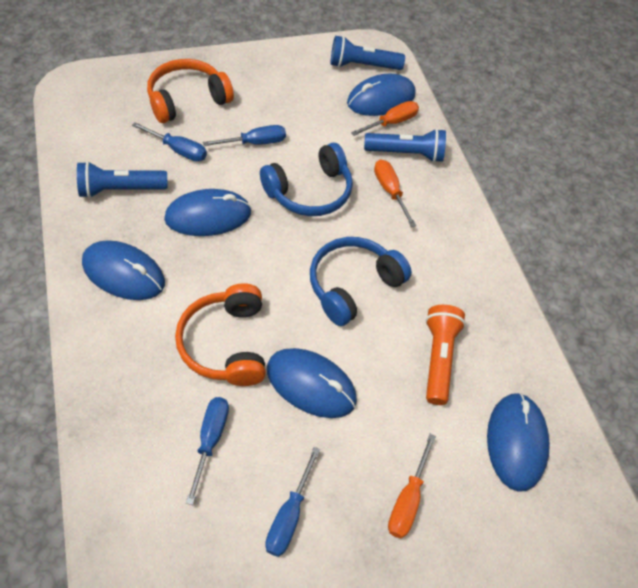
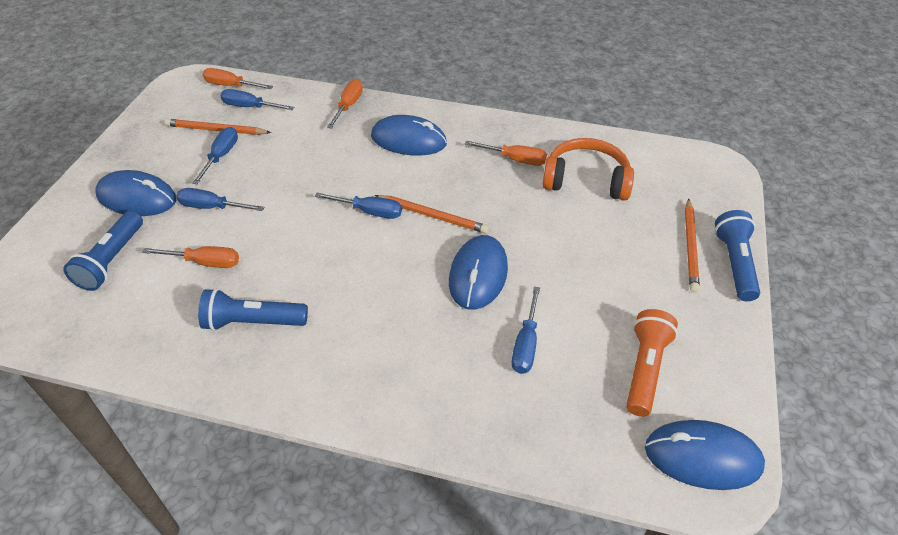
blue headphones: [260,143,353,216] [310,237,412,326] = 2 -> none = 0
blue mouse: [82,240,165,300] [164,189,252,236] [267,348,357,418] [347,74,416,116] [487,393,550,492] = 5 -> [95,170,177,216] [371,115,447,156] [449,235,508,310] [645,420,765,490] = 4
blue screwdriver: [132,122,207,162] [186,397,229,505] [203,125,286,146] [265,447,320,557] = 4 -> [176,188,264,211] [192,127,238,184] [221,89,294,110] [315,193,402,219] [512,287,540,374] = 5
orange headphones: [147,59,234,123] [175,283,266,386] = 2 -> [543,138,634,201] = 1
orange pencil: none = 0 -> [165,119,271,135] [375,195,489,234] [685,198,700,293] = 3
orange screwdriver: [351,101,419,136] [374,159,416,227] [388,434,436,538] = 3 -> [142,246,239,268] [203,68,273,89] [327,79,363,129] [465,141,547,166] = 4

